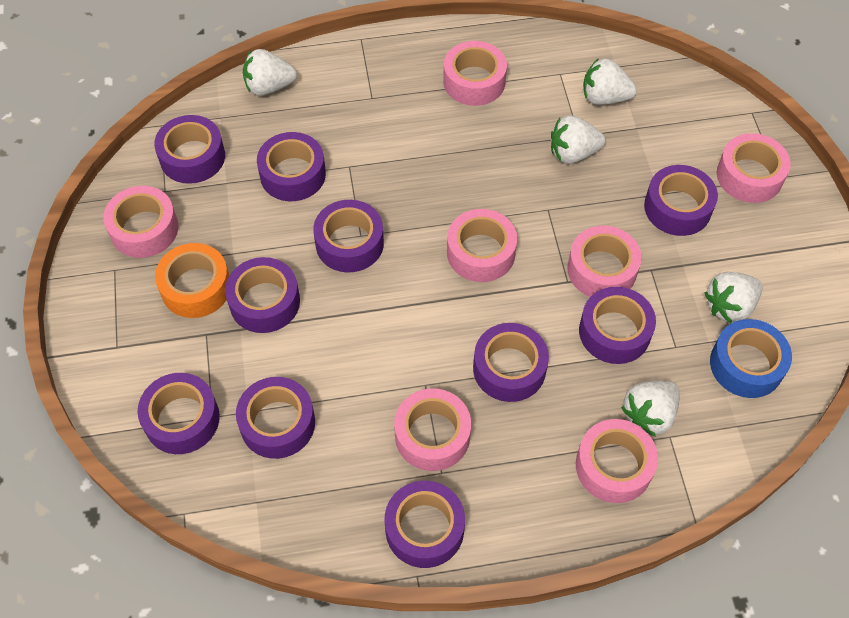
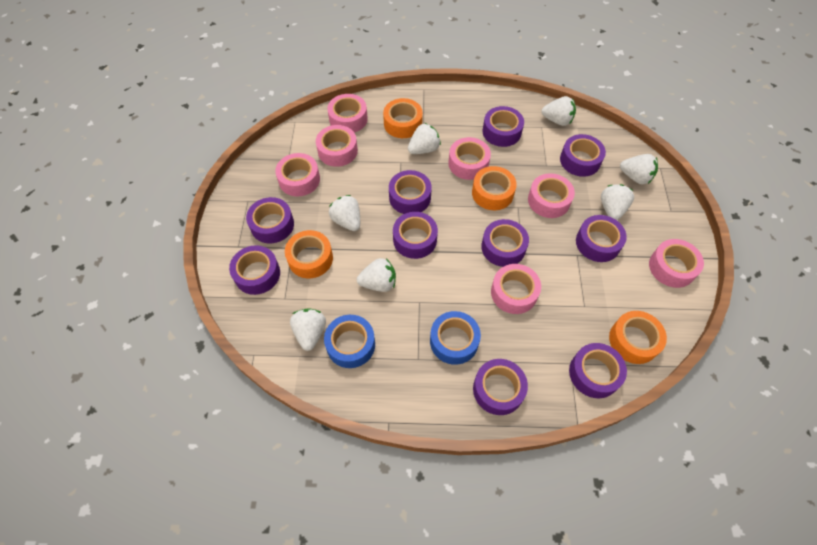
blue tape: [710,319,792,398] = 1 -> [324,315,375,368] [430,311,481,365] = 2
orange tape: [155,243,229,318] = 1 -> [285,230,333,279] [383,98,423,138] [472,166,517,210] [609,311,667,364] = 4
white strawberry: [243,49,297,96] [551,115,606,164] [583,58,637,105] [621,381,680,437] [705,272,763,323] = 5 -> [290,308,326,351] [329,195,360,231] [357,258,396,292] [408,123,441,154] [541,96,576,126] [601,184,634,220] [620,154,658,184] = 7

